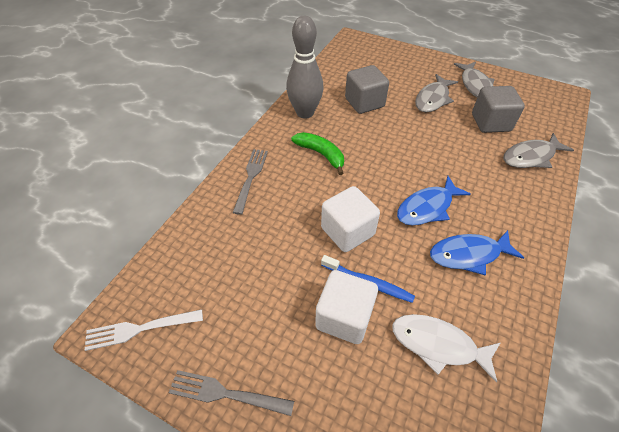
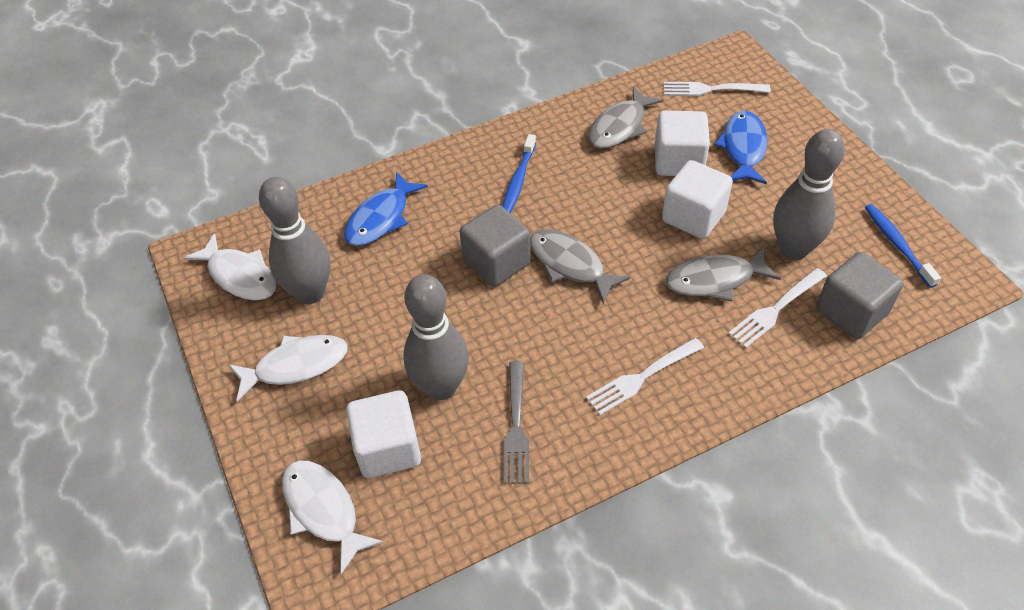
blue toothbrush: [321,255,415,303] = 1 -> [502,134,536,213] [865,204,941,288] = 2
green banana: [291,132,344,175] = 1 -> none = 0
grey bowling pin: [286,16,324,119] = 1 -> [259,177,331,304] [403,274,469,400] [773,129,845,260] = 3
grey fork: [169,370,294,416] [233,149,268,215] = 2 -> [503,361,529,484] = 1
white cube: [315,270,378,344] [321,186,380,252] = 2 -> [346,390,421,478] [655,111,710,176] [662,160,733,239] = 3
white fish: [392,314,500,383] = 1 -> [184,233,276,301] [229,335,348,402] [282,460,383,574] = 3
white fork: [85,309,203,351] = 1 -> [586,338,704,415] [664,82,771,96] [728,268,827,348] = 3

